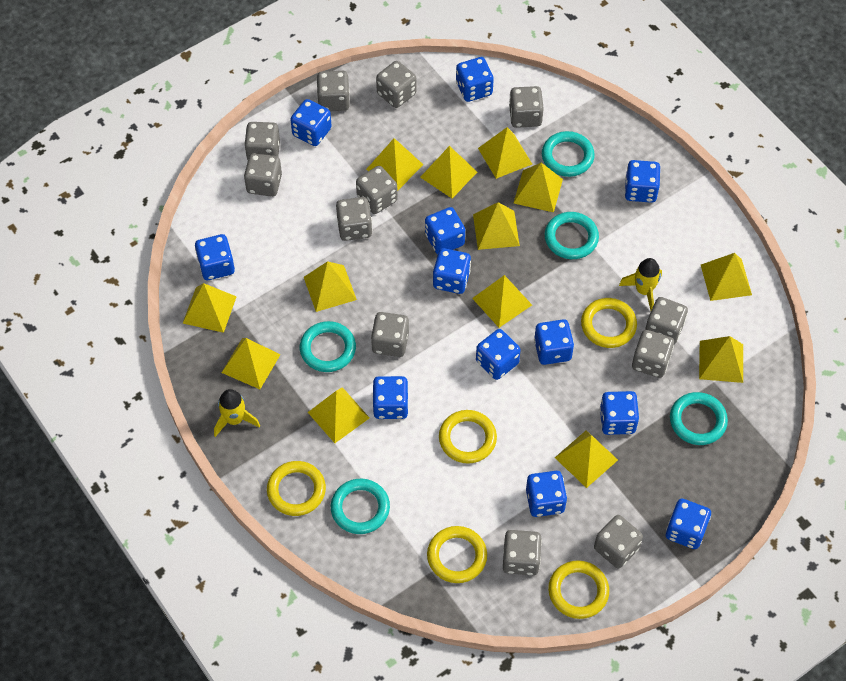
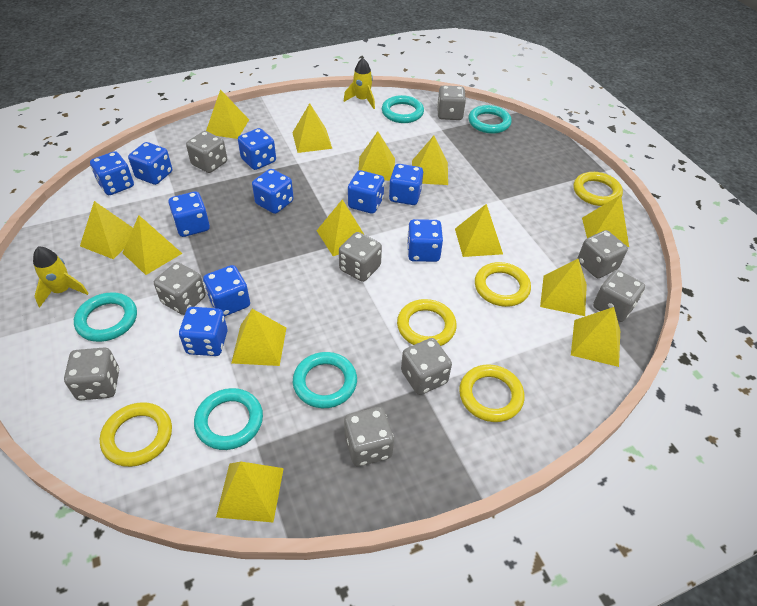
blue dice: [195,234,235,280] [290,99,332,146] [373,376,409,419] [425,207,465,254] [433,248,471,294] [456,57,494,102] [476,329,521,380] [526,471,567,517] [534,319,574,365] [600,391,639,435] [625,160,661,203] [666,499,711,549] = 12 -> [90,151,134,195] [128,142,172,185] [168,192,210,237] [179,307,228,356] [203,265,250,317] [238,128,276,170] [252,169,294,214] [348,170,384,214] [389,164,423,205] [407,219,443,262] = 10
grey dice: [244,122,280,160] [244,153,282,197] [316,71,350,111] [336,197,372,241] [356,166,398,214] [371,312,409,357] [376,61,416,108] [503,530,542,576] [509,86,544,128] [594,515,643,568] [632,330,674,378] [645,297,688,344] = 12 -> [64,347,119,400] [154,262,206,315] [186,131,227,173] [339,232,382,282] [344,407,394,467] [401,338,452,395] [437,85,466,120] [577,230,628,278] [593,270,645,322] = 9

